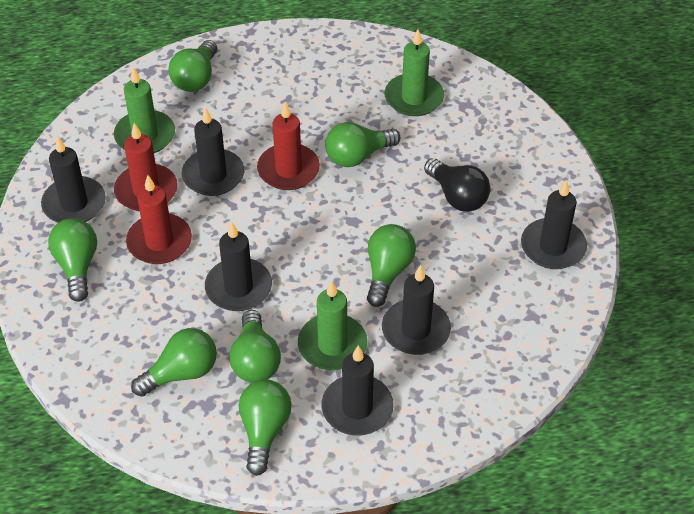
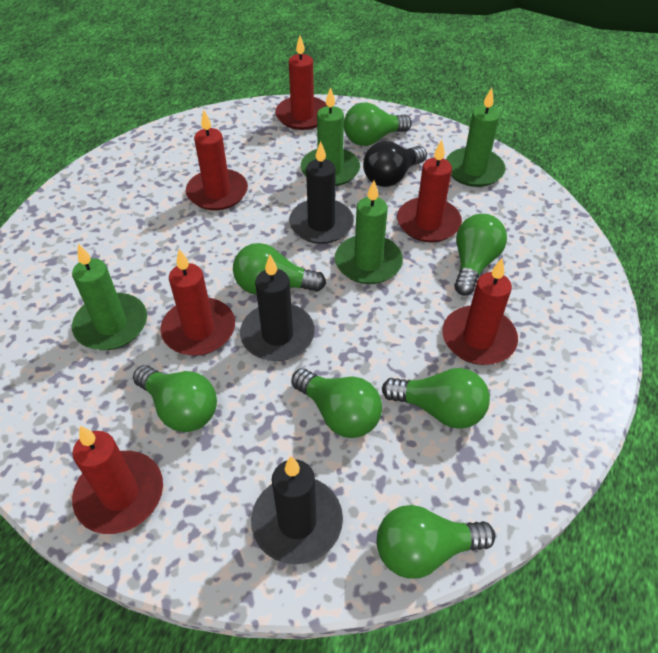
black candle: [41,136,106,223] [182,107,244,196] [205,222,272,311] [321,346,394,436] [382,265,451,355] [521,180,587,269] = 6 -> [240,255,315,361] [251,456,343,565] [289,141,354,244] = 3
green candle: [114,67,175,153] [298,280,367,370] [385,29,444,116] = 3 -> [72,244,147,350] [301,87,360,186] [335,180,403,284] [446,88,506,187] = 4
red candle: [114,123,178,211] [126,175,192,264] [257,102,320,190] = 3 -> [72,426,163,534] [160,249,235,356] [186,110,248,211] [275,36,327,130] [397,140,462,242] [442,258,518,365] = 6

